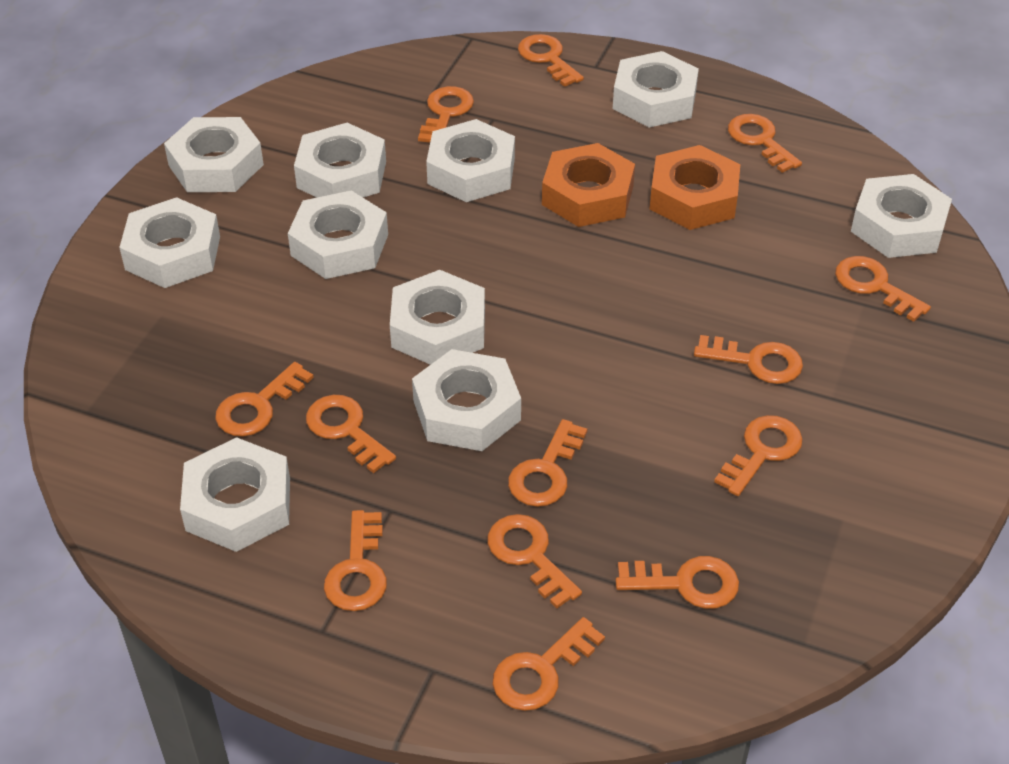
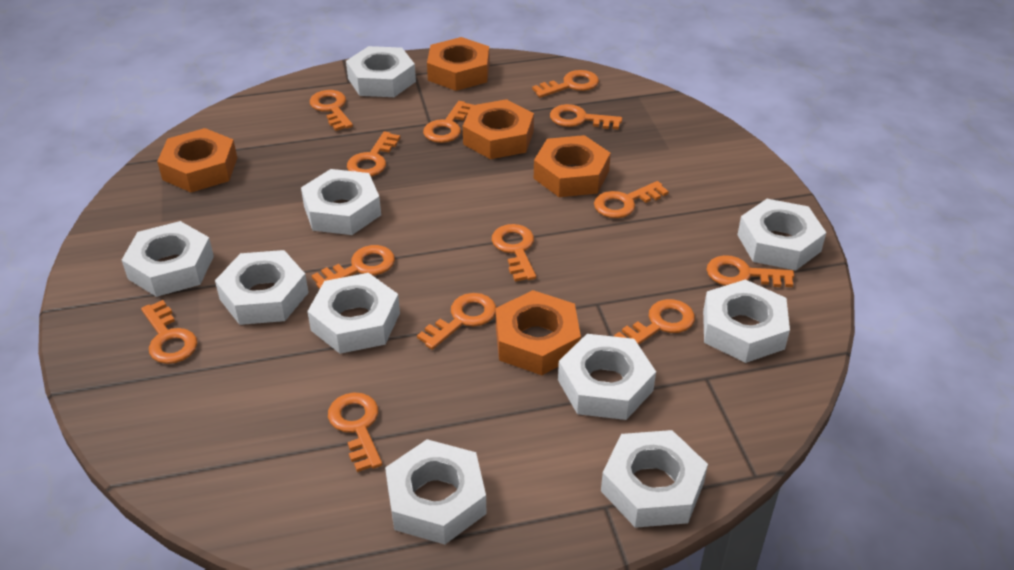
orange nut: [542,143,635,227] [649,145,740,230] = 2 -> [157,128,237,192] [427,37,490,91] [463,99,534,159] [496,290,581,375] [534,135,611,197] = 5

